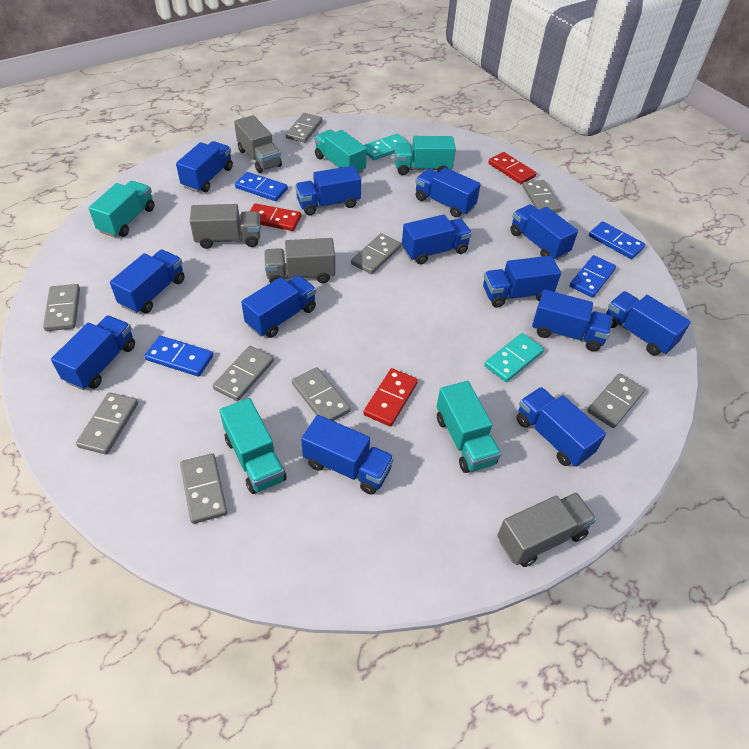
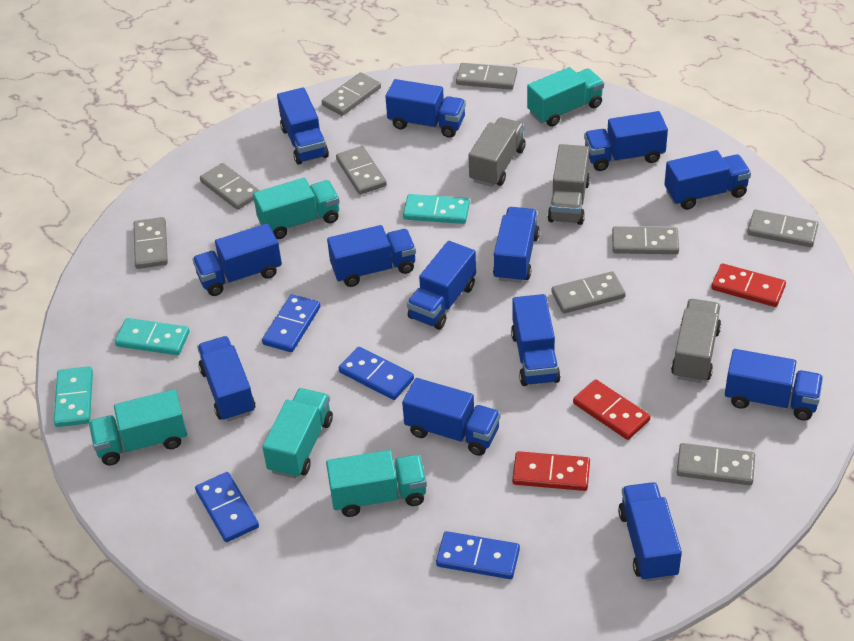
grey truck: [190,204,260,249] [234,115,282,173] [264,238,335,283] [497,492,596,567] = 4 -> [468,117,526,187] [547,144,590,225] [671,299,721,383] = 3
turquoise domino: [364,134,409,160] [484,333,544,382] = 2 -> [54,366,93,427] [115,318,190,355] [403,194,470,224] = 3

